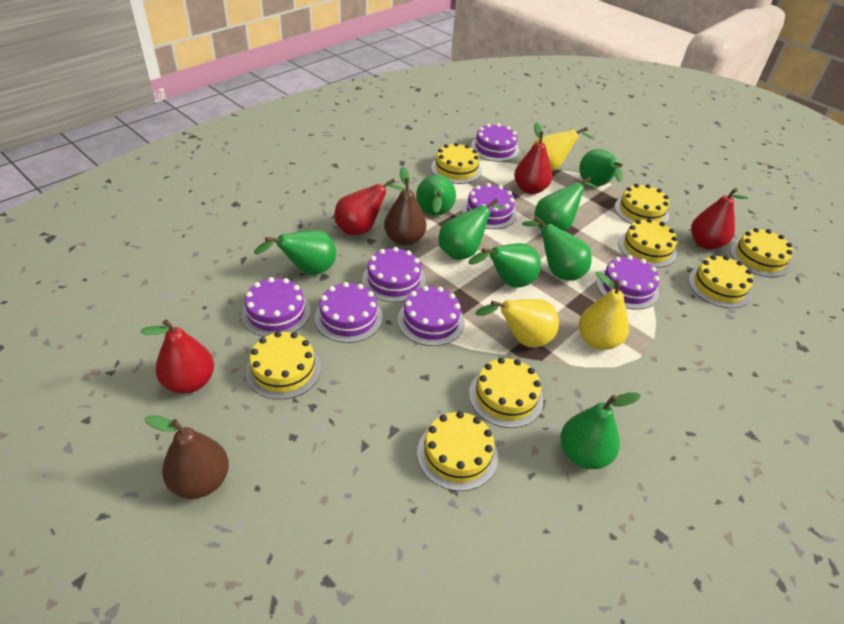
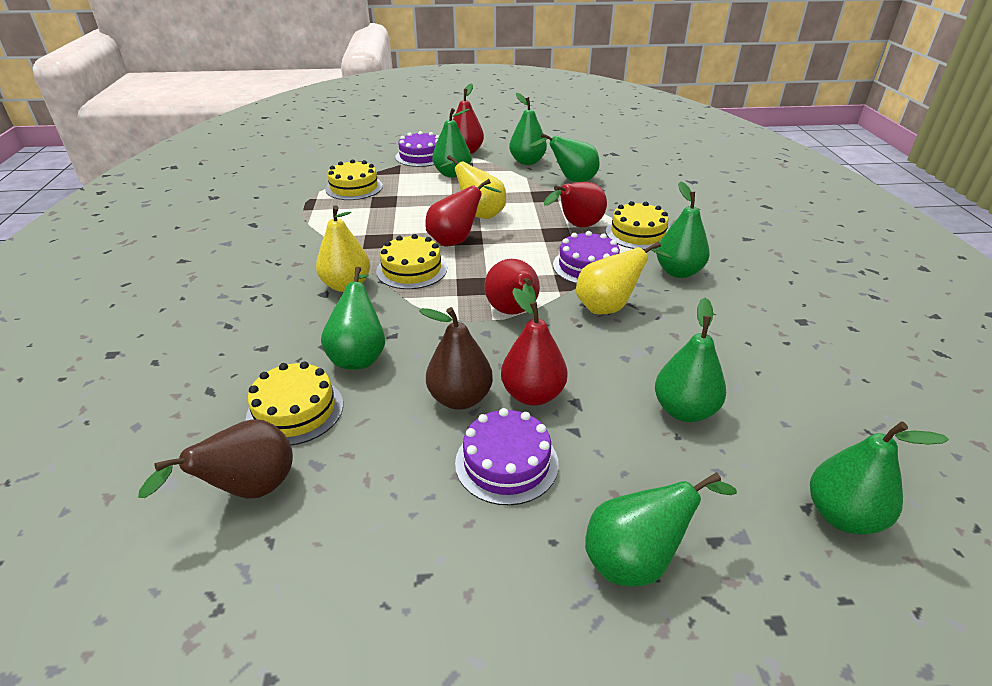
purple cake: [241,277,311,337] [315,282,383,343] [362,247,426,302] [398,286,465,346] [462,183,517,229] [471,123,519,162] [596,255,660,310] = 7 -> [395,131,439,167] [455,408,559,505] [553,231,620,284] = 3
red pear: [140,320,214,394] [334,179,404,236] [514,122,552,194] [691,188,749,250] = 4 -> [425,179,502,246] [453,84,484,154] [484,259,540,315] [501,288,568,406] [544,182,607,227] = 5
yellow cake: [246,331,321,400] [417,411,498,491] [431,143,482,184] [469,357,543,428] [614,184,670,224] [618,218,678,268] [688,255,754,308] [730,228,793,277] = 8 -> [246,362,343,445] [325,159,383,200] [376,234,447,289] [606,201,669,250] = 4

